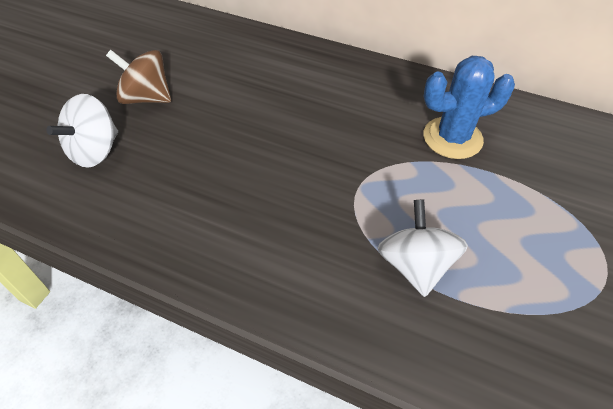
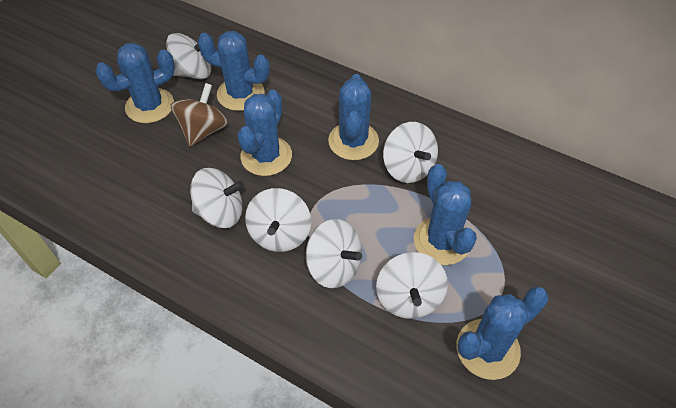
blue cactus: [423,56,515,159] = 1 -> [95,43,175,123] [197,31,270,111] [238,90,292,176] [328,74,379,160] [414,164,477,265] [456,287,548,380] = 6
white spinning top: [46,94,118,168] [378,199,468,297] = 2 -> [166,33,211,79] [190,168,244,228] [245,188,311,252] [306,219,362,288] [376,252,448,319] [383,122,438,183] = 6

